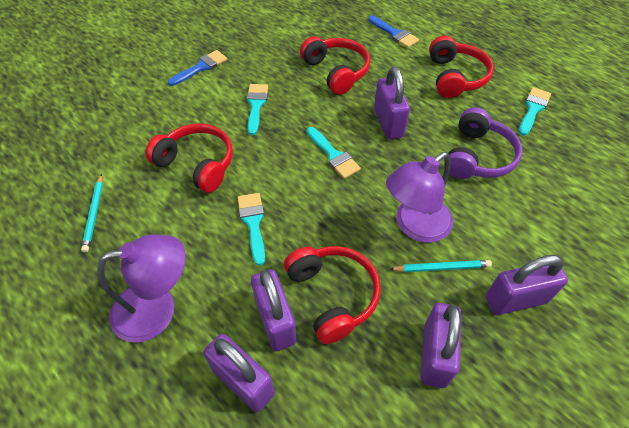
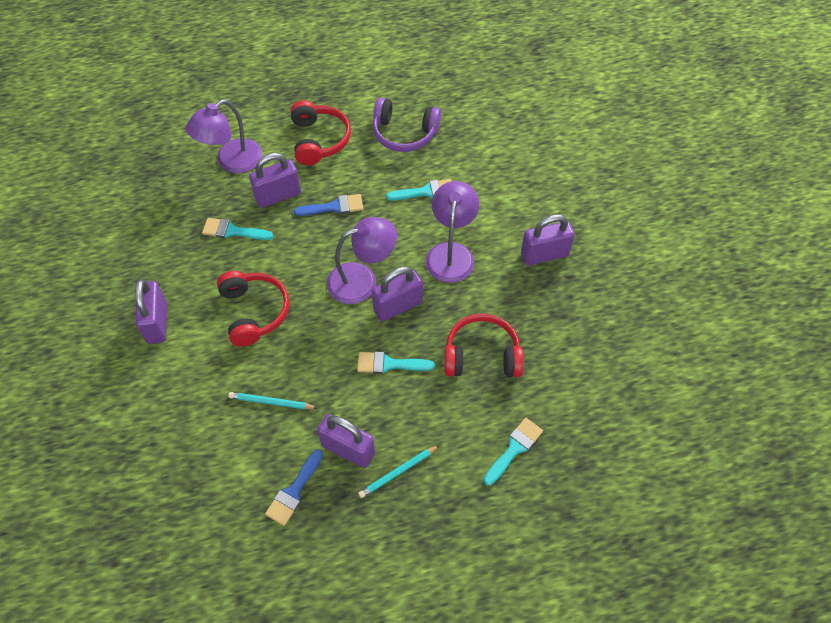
purple lamp: [97,234,186,343] [386,152,453,243] = 2 -> [185,99,262,173] [327,217,397,304] [426,181,479,283] = 3
red headphones: [145,123,233,193] [284,246,381,344] [300,37,370,95] [429,36,494,98] = 4 -> [217,271,289,347] [291,100,351,166] [445,314,524,377] = 3

